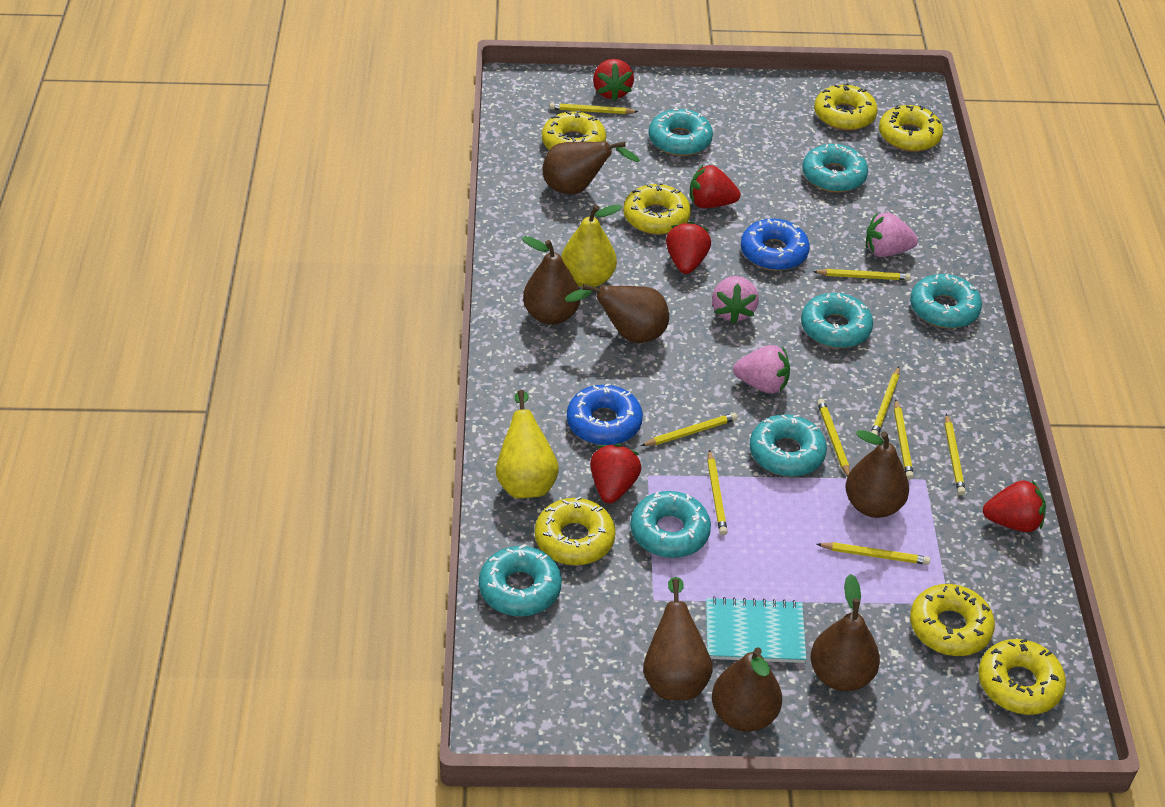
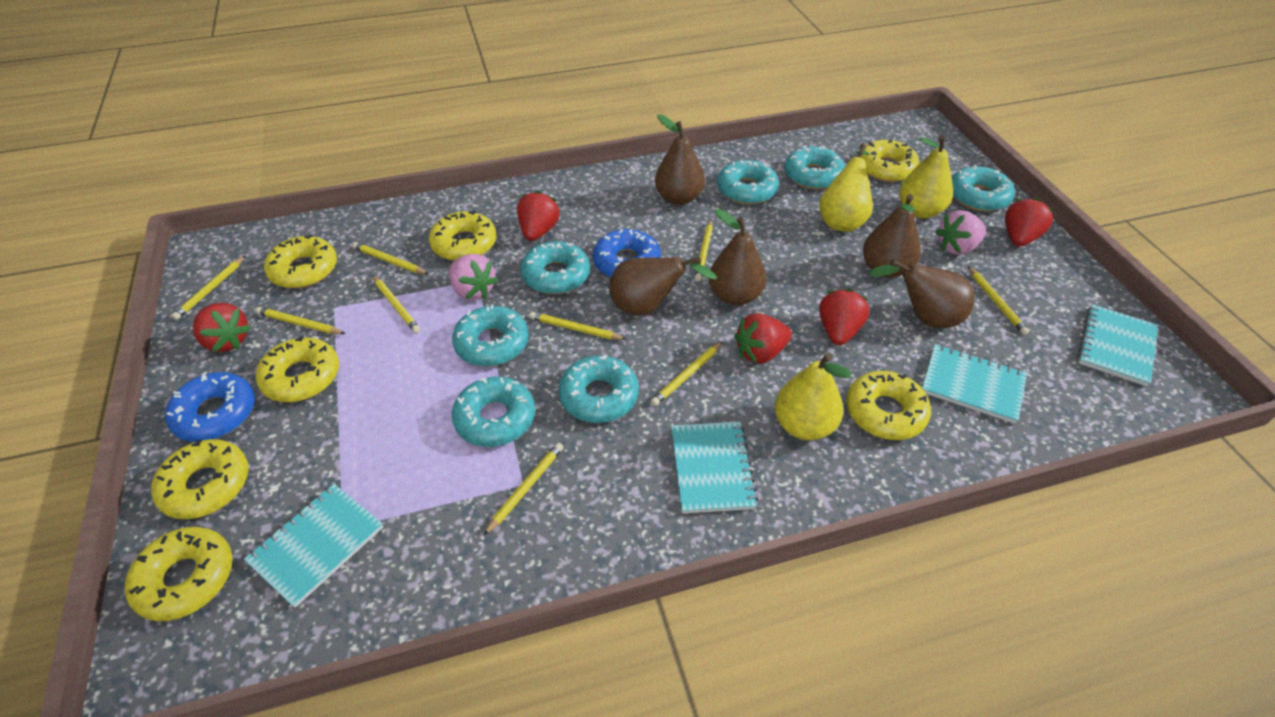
brown pear: [522,236,580,325] [542,141,640,195] [565,284,669,343] [643,577,713,700] [712,647,782,732] [811,574,880,691] [845,430,909,518] = 7 -> [609,257,717,315] [655,115,705,205] [709,209,767,306] [863,194,921,278] [868,259,974,328] = 5
pink strawberry: [712,276,759,324] [733,345,790,393] [866,212,918,257] = 3 -> [449,254,498,300] [935,210,986,255] = 2
turquoise notebook: [706,597,806,663] = 1 -> [244,484,383,608] [671,422,758,513] [922,344,1027,424] [1077,304,1158,386] = 4
yellow pear: [496,390,559,499] [561,205,622,287] = 2 -> [775,353,852,440] [819,143,873,232] [899,135,953,218] = 3

